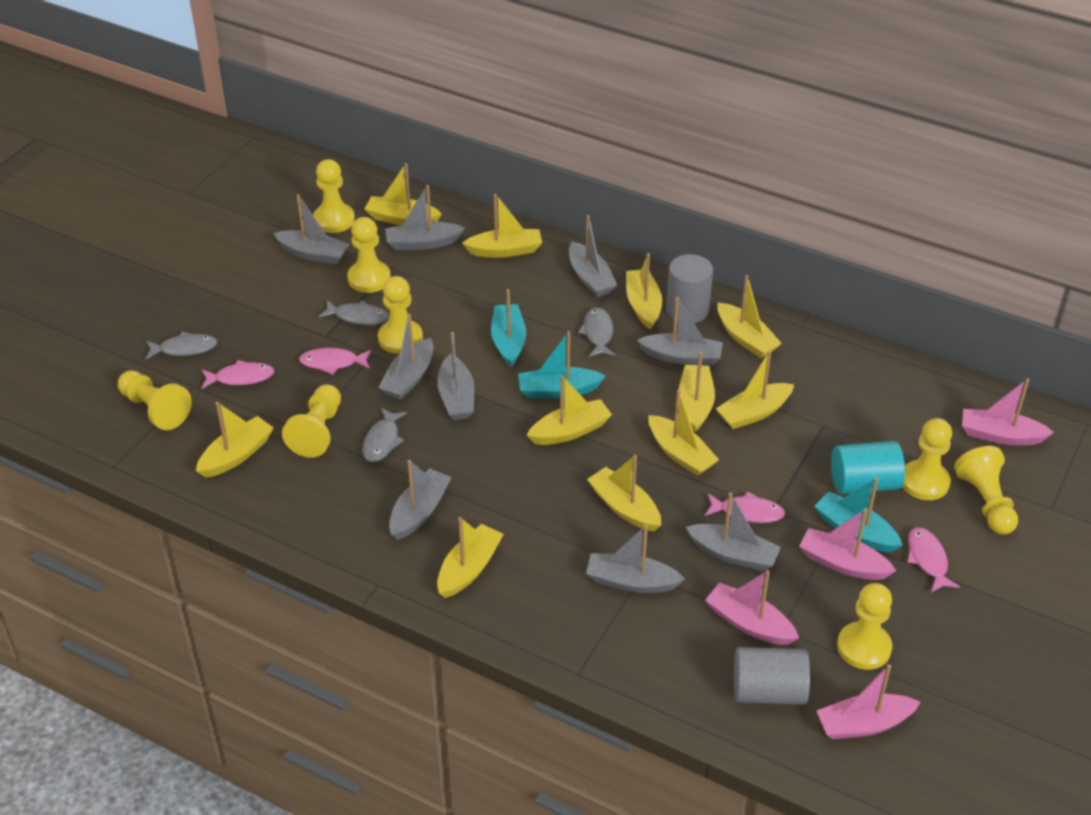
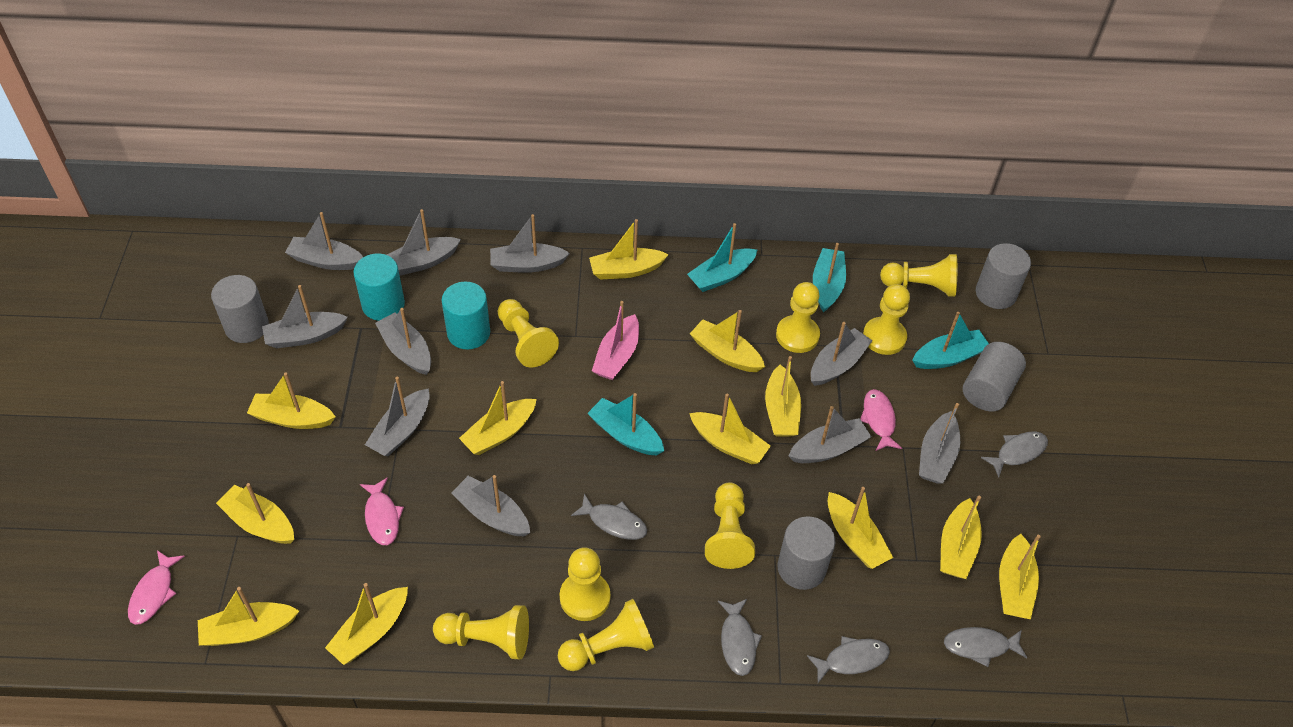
grey boat: [273,194,349,265] [378,314,433,400] [385,185,464,250] [389,460,452,540] [437,332,475,420] [569,215,617,297] [586,525,685,593] [637,297,723,366] [686,492,781,571] = 9 -> [262,285,348,348] [285,212,363,270] [365,377,430,456] [375,308,431,375] [387,209,461,276] [451,475,530,536] [490,214,570,273] [789,406,871,463] [811,322,872,386] [919,403,960,483] = 10
grey cylinder: [666,254,713,323] [734,647,810,705] = 2 -> [211,275,269,343] [778,516,835,590] [963,342,1026,411] [975,243,1031,309] = 4
grey fish: [145,332,218,359] [318,300,389,325] [362,408,407,462] [578,307,615,357] = 4 -> [571,494,647,540] [718,599,762,676] [807,636,890,683] [944,627,1027,667] [981,431,1048,478] = 5
pink boat: [705,570,799,645] [799,509,896,580] [817,664,920,739] [962,378,1054,445] = 4 -> [592,301,639,380] = 1
pink fish: [202,360,274,389] [299,348,372,375] [705,492,785,523] [907,527,960,592] = 4 -> [128,550,185,625] [360,477,404,545] [860,389,902,451] = 3
turquoise boat: [491,289,526,367] [518,331,605,399] [814,477,903,552] = 3 -> [587,393,664,455] [687,223,757,292] [813,243,846,312] [912,312,989,369] = 4
turquoise cylinder: [831,441,905,494] = 1 -> [353,253,405,321] [442,281,490,349] = 2
yellow boat: [196,402,274,478] [365,163,442,225] [437,517,504,598] [462,193,542,258] [527,375,612,445] [587,455,661,532] [626,253,662,330] [648,389,719,476] [679,352,715,432] [716,351,794,429] [717,275,782,358] = 11 -> [198,587,299,646] [216,483,294,544] [247,372,336,429] [325,583,408,665] [459,381,537,455] [589,219,669,280] [689,393,771,464] [690,310,765,372] [765,356,801,437] [828,487,893,569] [940,496,982,579] [999,534,1041,619] = 12

